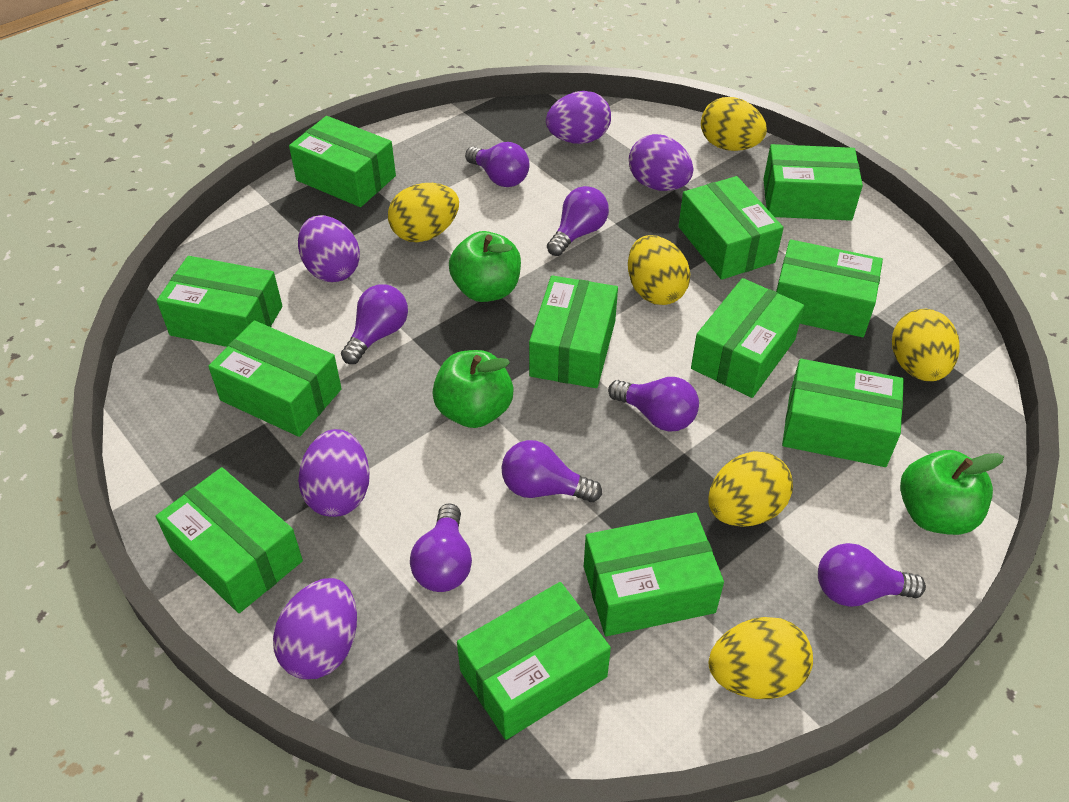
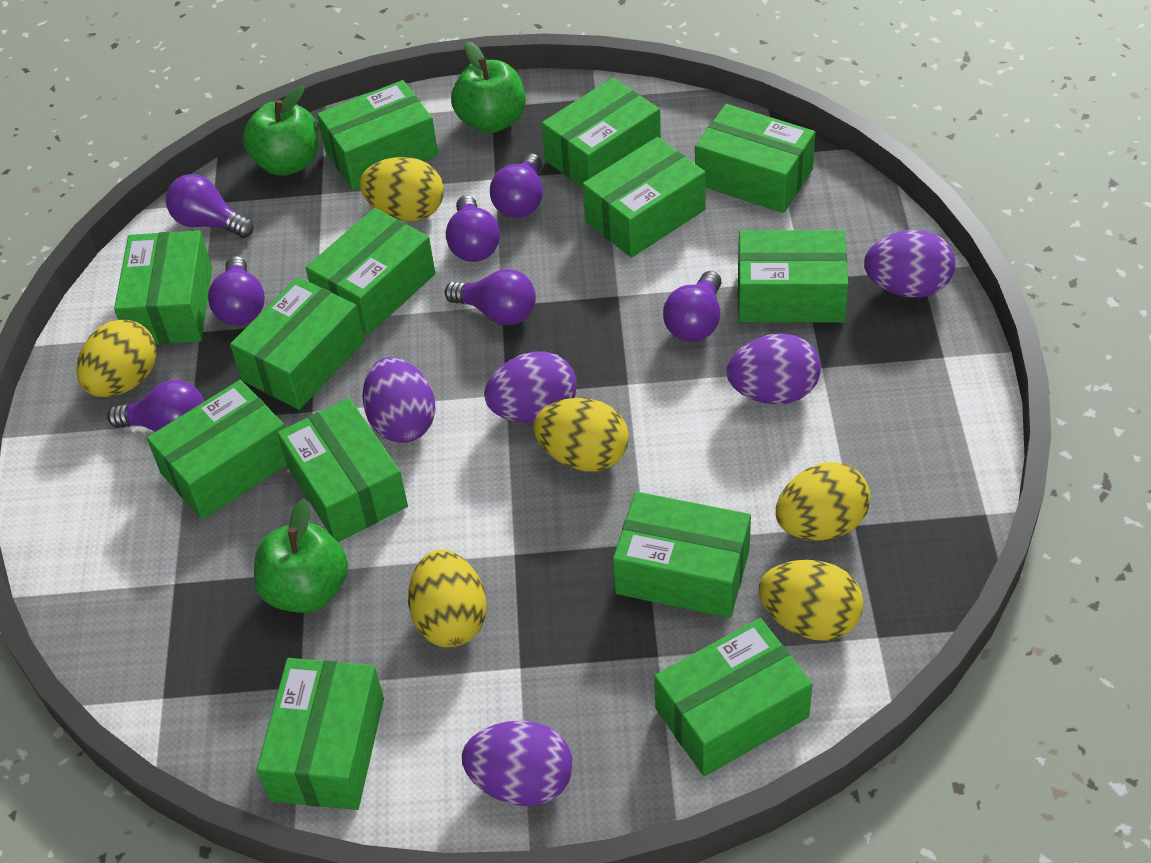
green box: [155,467,303,613] [157,256,282,347] [208,321,342,437] [289,116,396,207] [457,582,611,740] [529,275,618,388] [584,512,724,636] [678,176,784,280] [691,278,804,398] [763,144,863,221] [776,240,883,337] [782,359,904,467] = 12 -> [114,230,212,344] [147,380,287,520] [230,277,365,410] [256,658,384,810] [277,398,408,542] [306,208,435,335] [317,80,438,190] [542,78,661,188] [582,137,706,258] [613,492,751,618] [654,618,813,776] [695,104,815,213] [738,230,848,322] = 13

